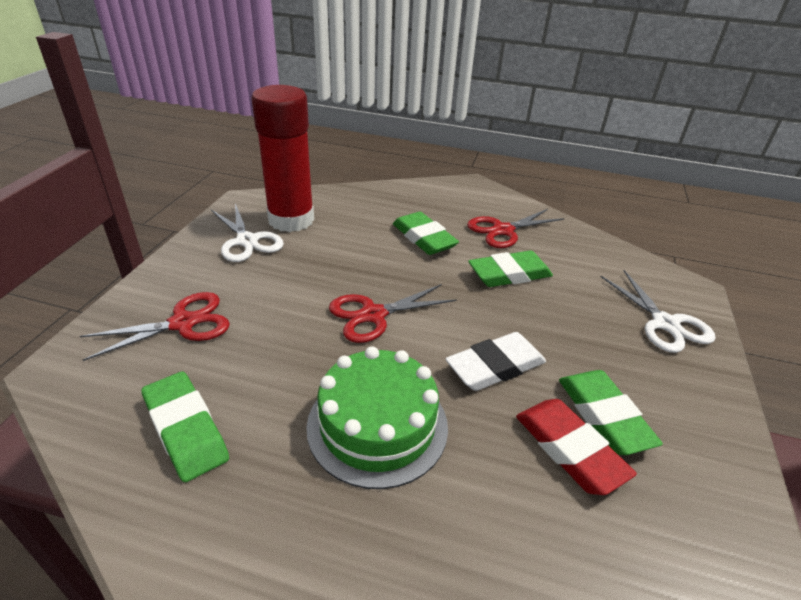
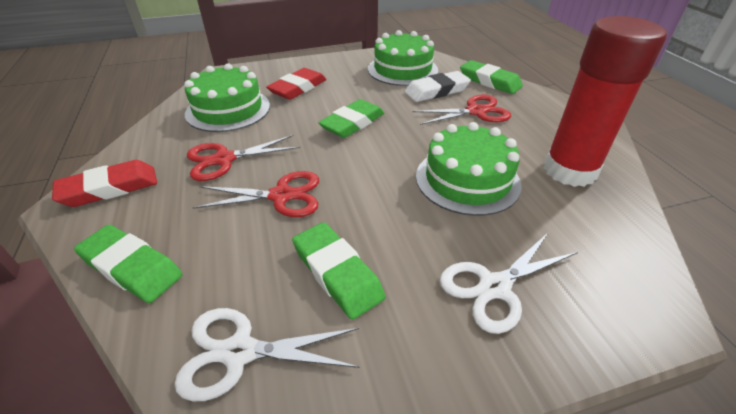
green cake: [306,346,448,489] = 1 -> [184,63,270,132] [368,30,438,86] [416,122,522,216] = 3
red eraser: [516,399,637,495] = 1 -> [52,160,157,207] [266,68,326,100] = 2

